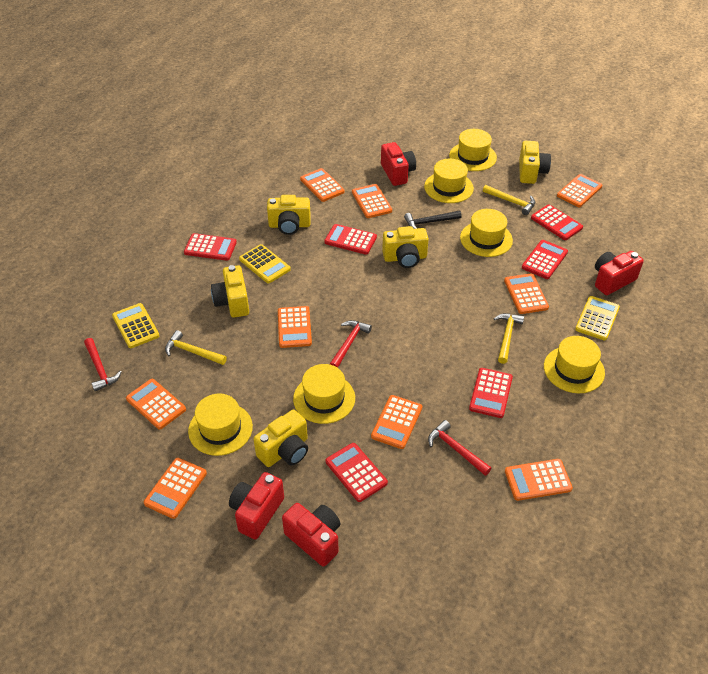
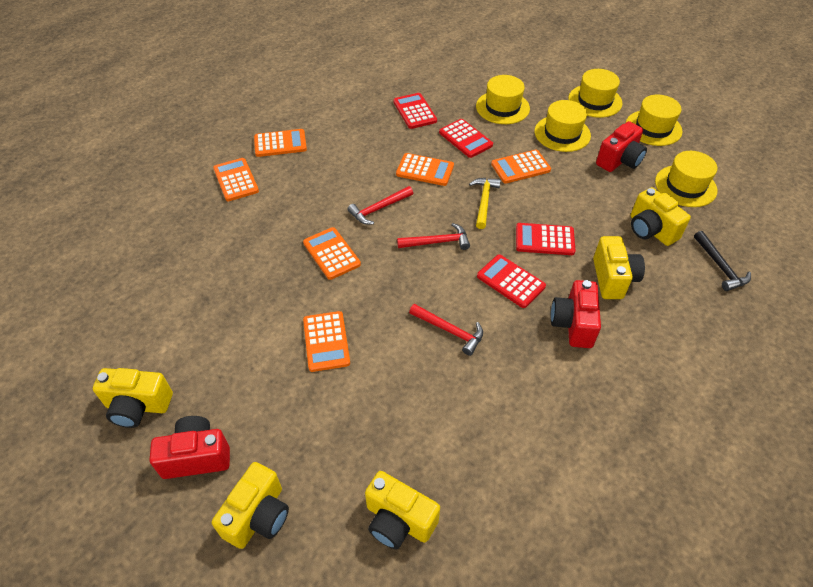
orange calculator: [126,379,186,429] [144,458,207,519] [278,306,312,348] [300,168,345,202] [352,184,392,218] [371,395,422,449] [504,273,549,314] [505,459,573,501] [557,174,602,207] = 9 -> [213,158,259,201] [254,129,307,157] [303,227,361,280] [303,311,350,372] [396,153,454,186] [491,150,551,184] = 6
red calculator: [184,233,237,261] [324,224,377,255] [326,443,388,502] [469,368,513,418] [522,240,568,279] [531,204,583,240] = 6 -> [393,93,437,129] [439,119,493,158] [477,254,546,308] [516,223,576,255] = 4
red camera: [229,472,284,540] [282,503,340,566] [381,142,416,186] [595,251,644,295] = 4 -> [150,416,230,479] [551,280,601,348] [596,121,647,172] = 3
yellow calculator: [112,303,159,348] [239,244,291,283] [575,296,620,341] = 3 -> none = 0
yellow hammer: [165,330,227,365] [483,185,535,215] [494,313,524,364] = 3 -> [469,178,501,229] = 1
yellow hat: [188,393,253,456] [293,364,355,424] [424,159,474,203] [449,129,497,171] [460,209,513,257] [544,336,605,393] = 6 -> [476,75,530,124] [534,100,591,152] [568,69,622,118] [626,95,683,146] [655,151,717,207] = 5

